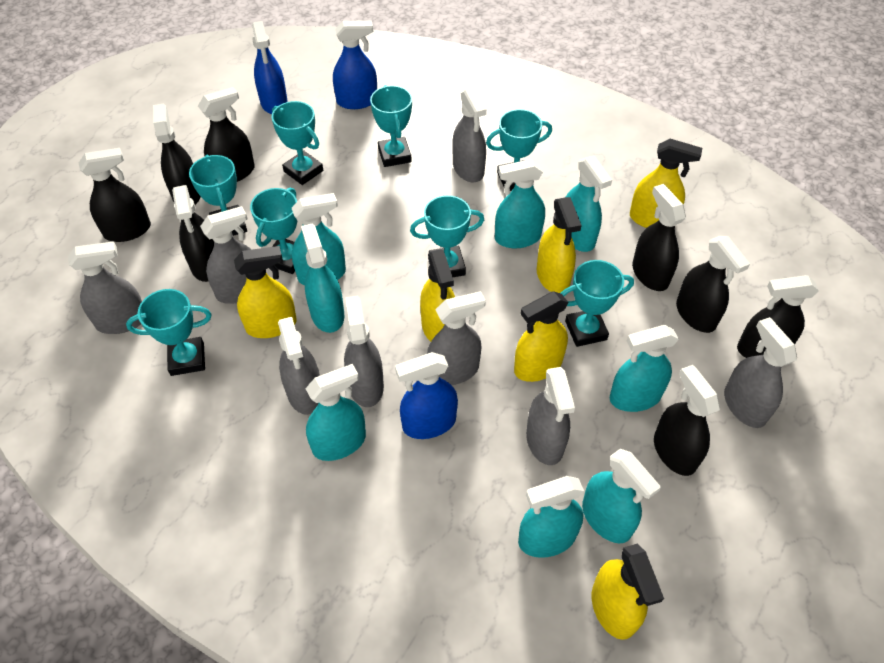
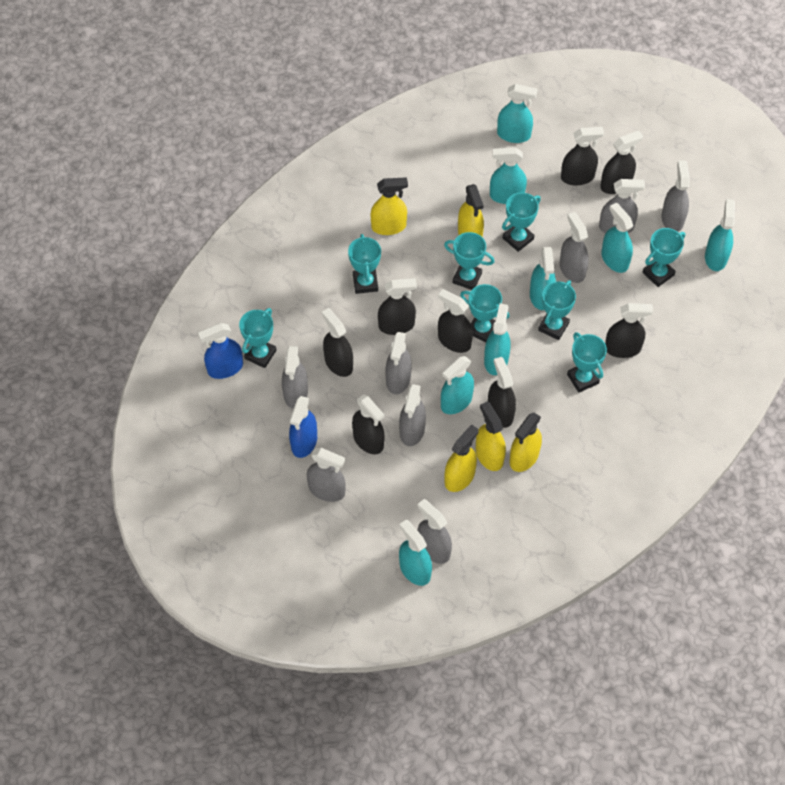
blue spray bottle: [252,21,288,114] [333,20,377,109] [395,352,458,439] = 3 -> [198,323,243,379] [289,396,317,458] = 2
yellow spray bottle: [234,246,297,338] [420,249,455,342] [514,291,569,382] [537,197,582,293] [592,544,664,640] [630,139,702,228] = 6 -> [371,177,408,235] [445,424,478,492] [458,184,484,237] [476,401,506,471] [510,413,542,472] = 5

